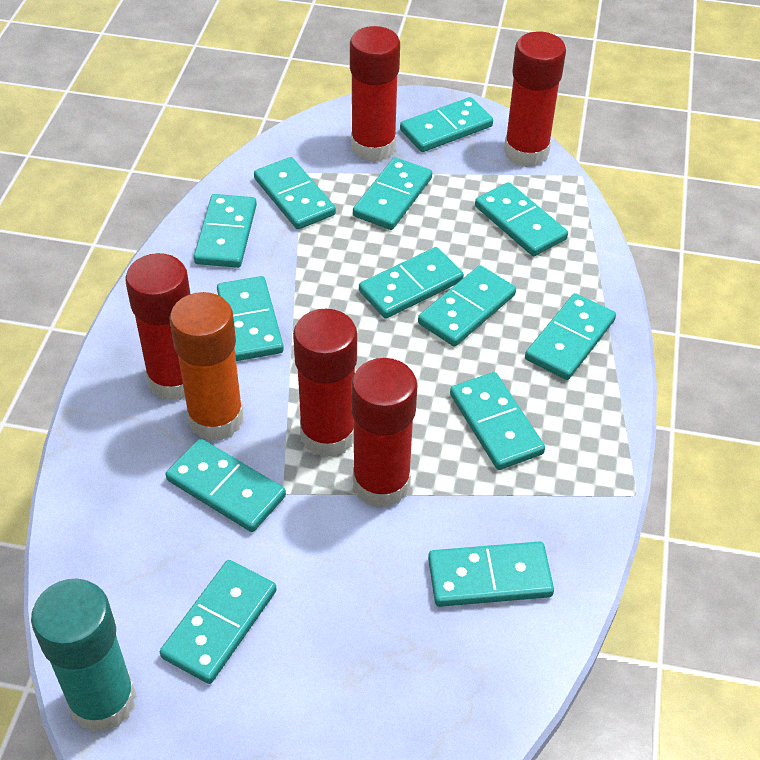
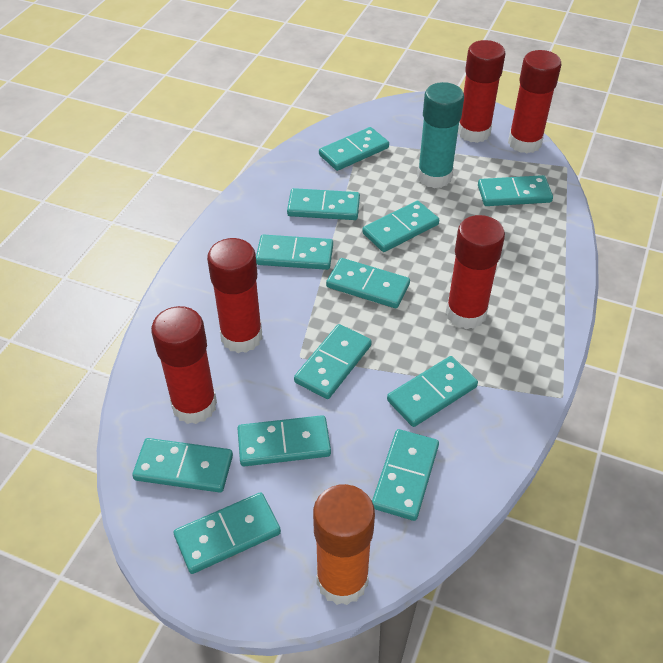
turquoise domino: [160,560,277,684] [166,438,286,532] [194,194,257,268] [217,276,284,361] [254,157,336,229] [353,157,432,230] [359,247,464,319] [400,97,493,152] [418,265,516,347] [428,541,554,607] [450,372,545,470] [475,182,568,256] [525,293,616,380] = 13 -> [132,438,233,493] [174,492,281,574] [238,415,331,466] [256,234,333,270] [287,188,360,220] [294,324,372,399] [319,127,389,171] [326,258,410,308] [362,201,439,252] [372,429,439,521] [387,356,478,427] [478,175,553,206] = 12

